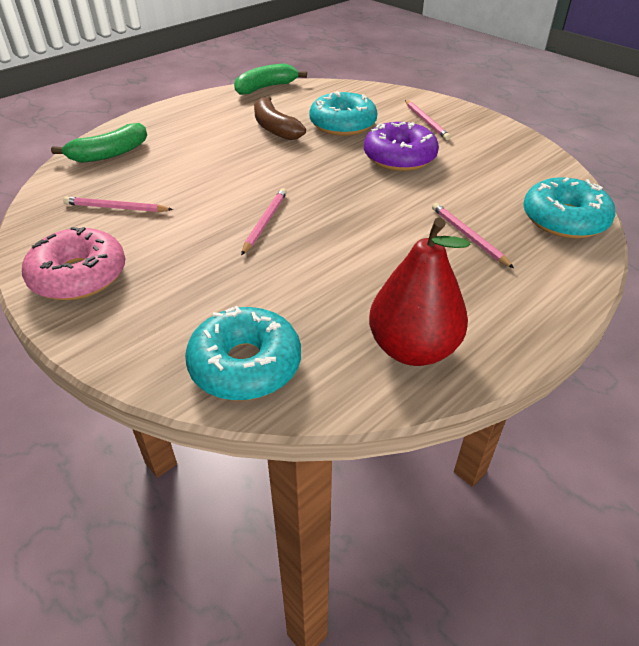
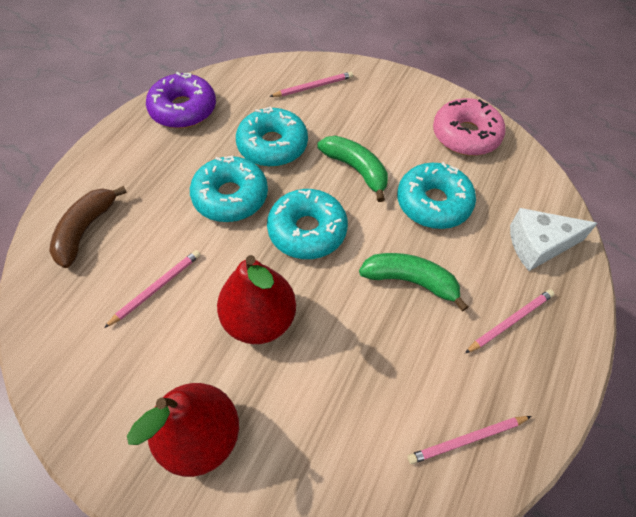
red pear: [369,218,470,366] = 1 -> [127,383,239,477] [217,255,296,344] = 2
turquoise donut: [185,306,301,400] [309,91,377,136] [523,177,615,239] = 3 -> [190,156,268,222] [236,107,308,167] [267,189,348,259] [397,162,476,229] = 4
white cheese: none = 0 -> [510,208,598,271] = 1

